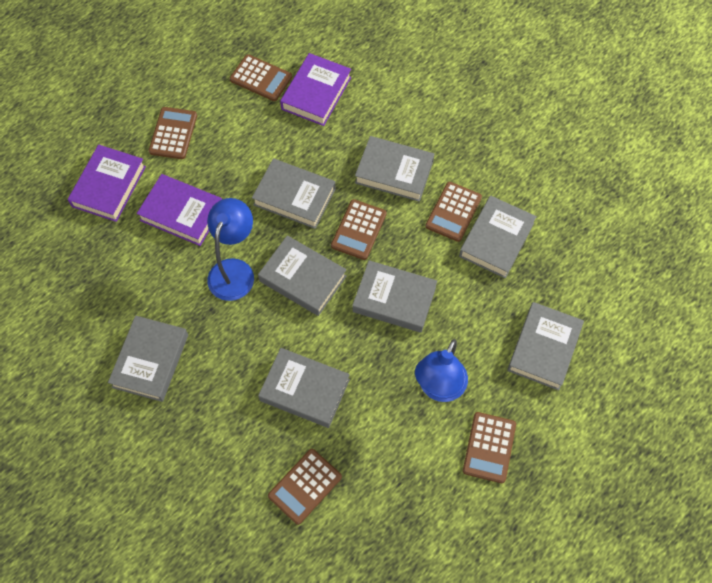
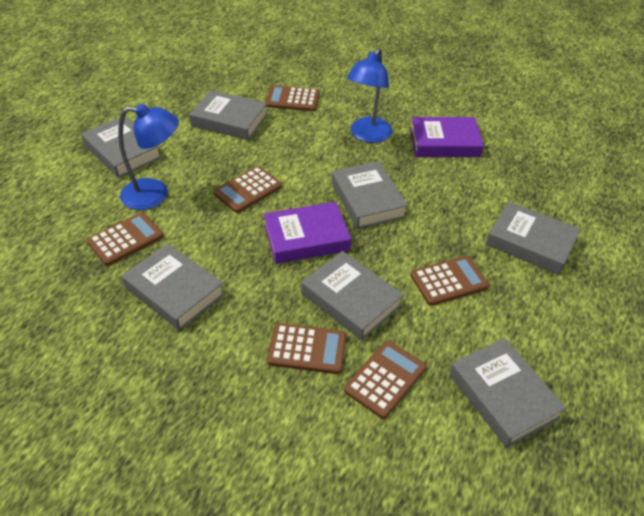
grey book: [108,315,188,402] [252,158,335,229] [258,235,347,316] [258,348,350,428] [352,260,437,333] [355,136,434,202] [459,196,537,278] [507,302,584,390] = 8 -> [81,116,161,178] [121,243,224,331] [189,90,267,140] [301,251,404,340] [331,161,408,229] [449,338,566,448] [486,202,581,275] = 7
purple book: [68,145,146,222] [137,174,222,246] [280,53,351,126] = 3 -> [264,202,351,264] [410,117,484,157] = 2

